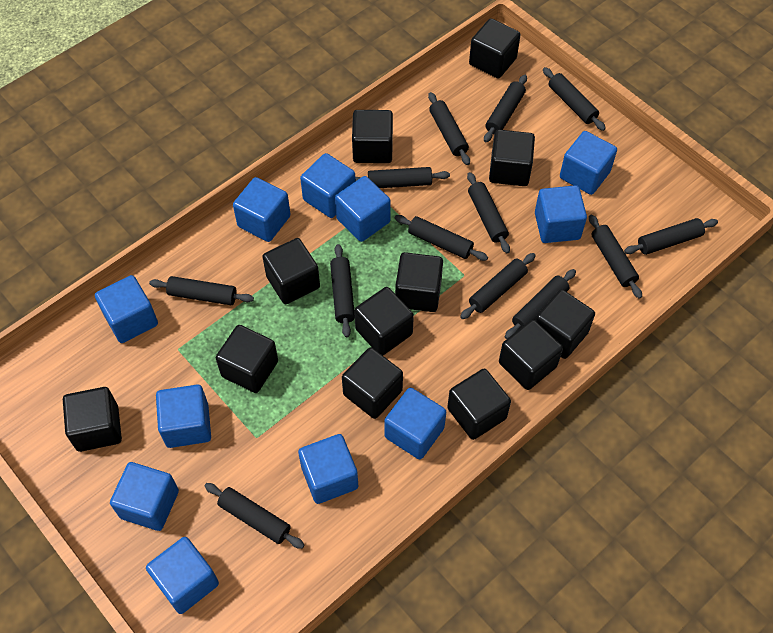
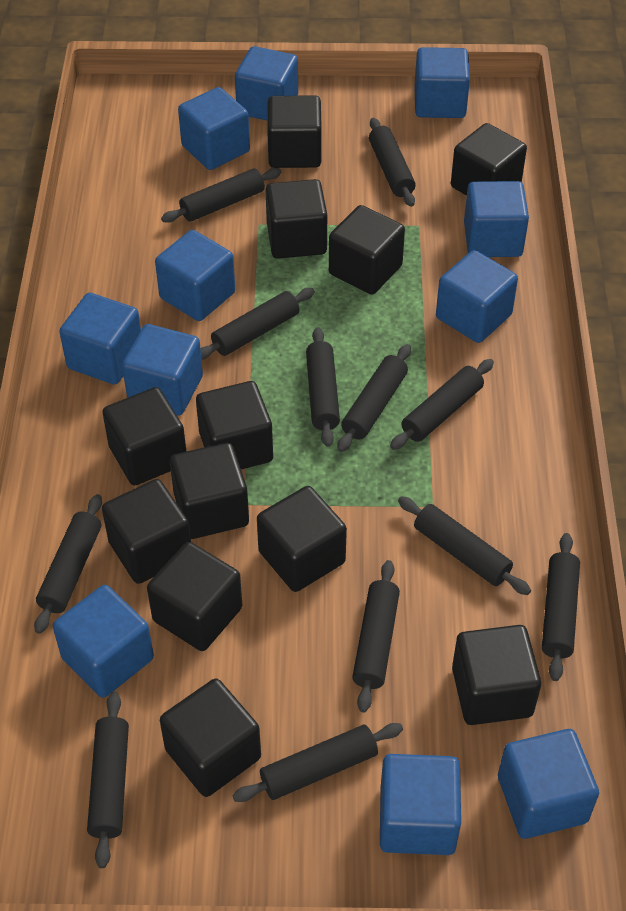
black rolling pin: [149,276,254,305] [205,483,304,549] [330,244,355,337] [355,167,450,188] [395,215,488,261] [428,92,470,165] [460,253,536,319] [467,172,510,253] [484,75,527,143] [505,269,576,339] [543,67,606,131] [589,215,642,299] [624,218,718,255] = 13 -> [34,494,102,634] [87,692,129,868] [161,168,282,223] [200,288,315,360] [233,723,403,802] [306,327,340,447] [337,344,411,452] [352,560,400,713] [369,118,416,207] [390,359,494,450] [398,496,531,595] [542,533,580,681] = 12

